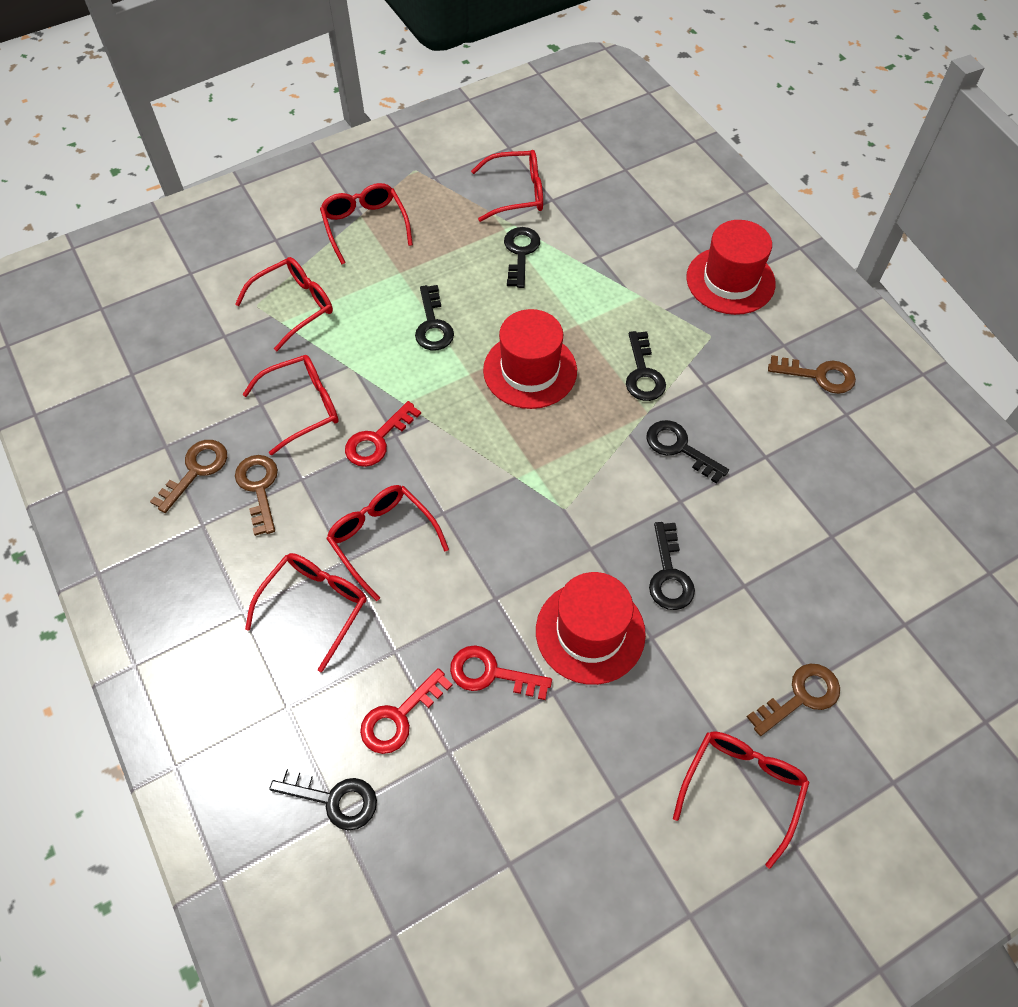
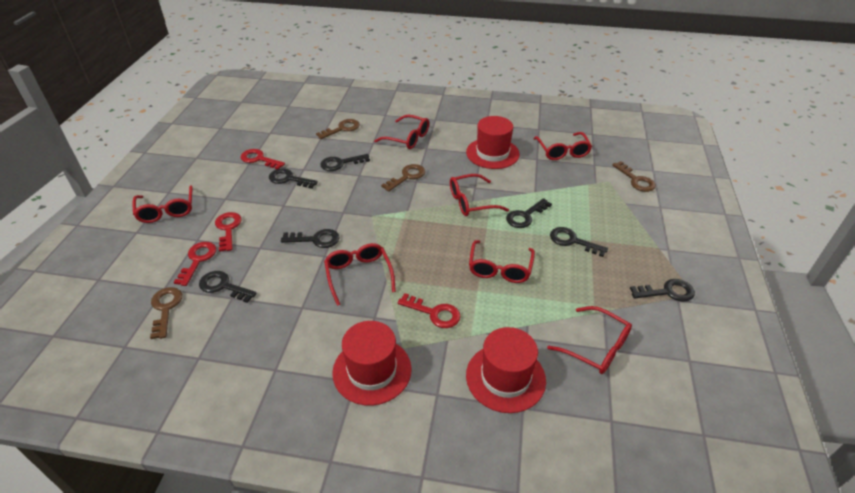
black key: [269,767,377,830] [415,285,454,351] [504,227,540,288] [626,331,666,401] [646,420,729,484] [649,522,695,610] = 6 -> [199,271,257,303] [269,168,318,189] [281,229,340,248] [320,154,370,171] [506,198,552,228] [550,227,608,257] [630,279,695,302] = 7
red key: [345,401,421,467] [360,668,452,754] [450,645,552,700] = 3 -> [174,242,216,286] [215,212,242,252] [240,149,285,169] [398,293,461,328] = 4

